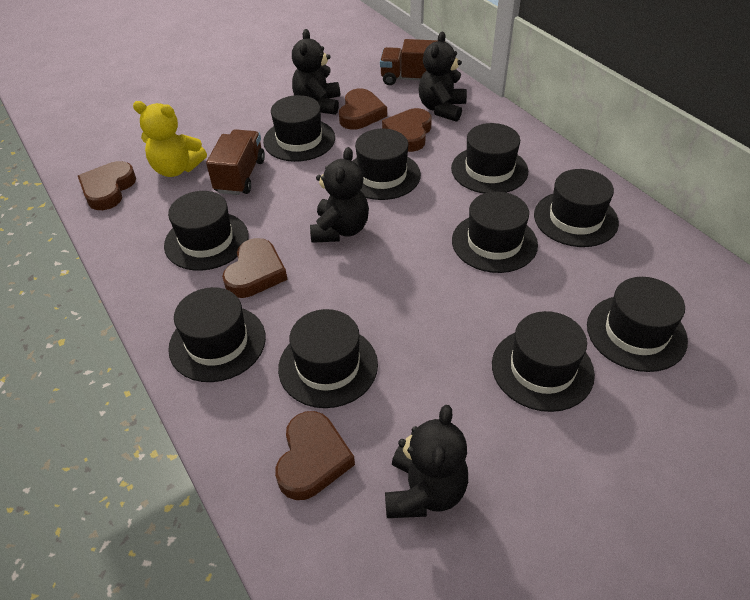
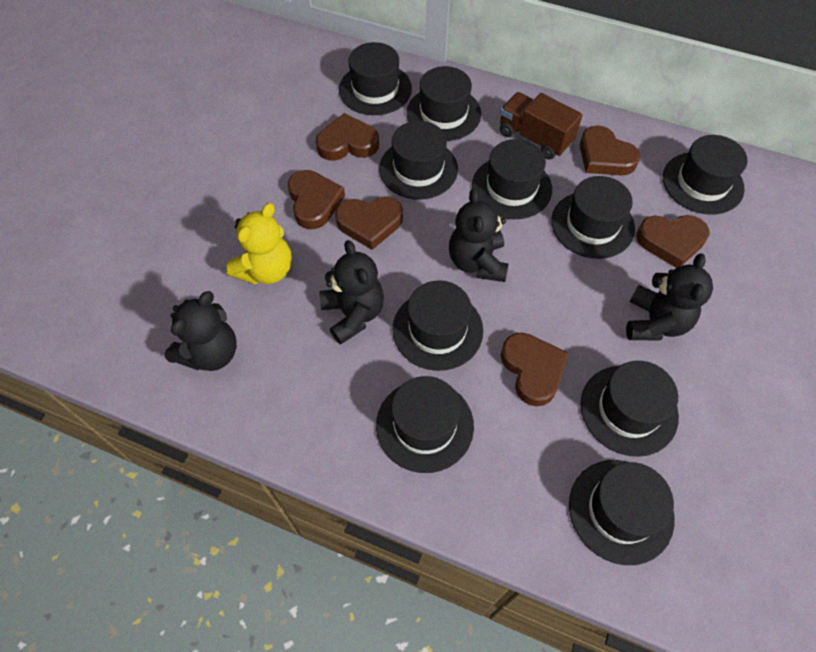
brown heart: [78,161,136,210] [222,238,287,298] [275,411,355,500] [339,89,387,130] [382,108,432,152] = 5 -> [288,170,345,229] [316,113,379,161] [335,197,403,250] [501,333,568,407] [580,125,640,176] [636,215,710,268] = 6
brown truck: [206,129,265,195] [380,39,438,85] = 2 -> [500,92,583,160] = 1

